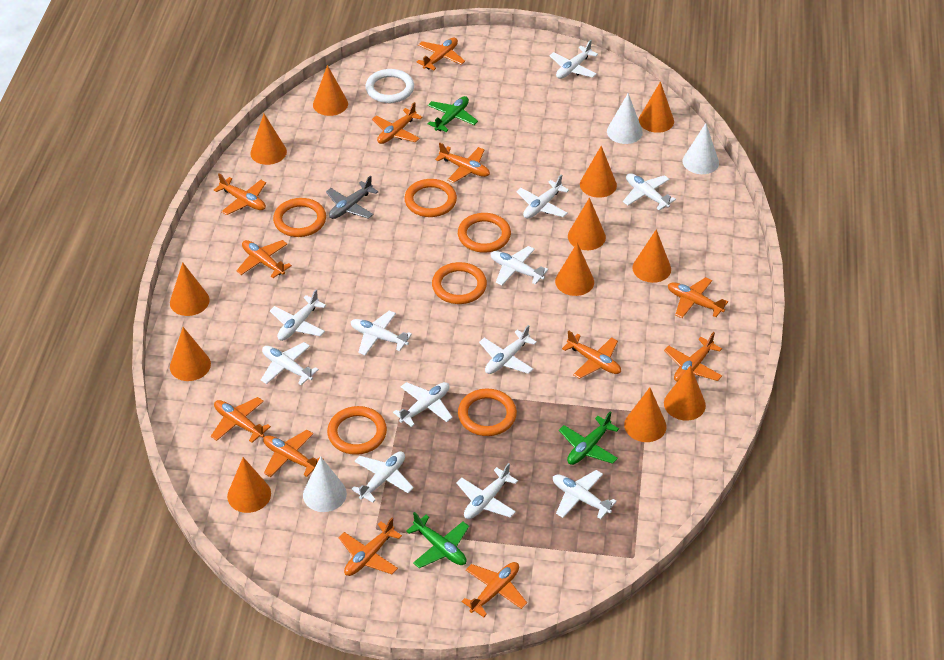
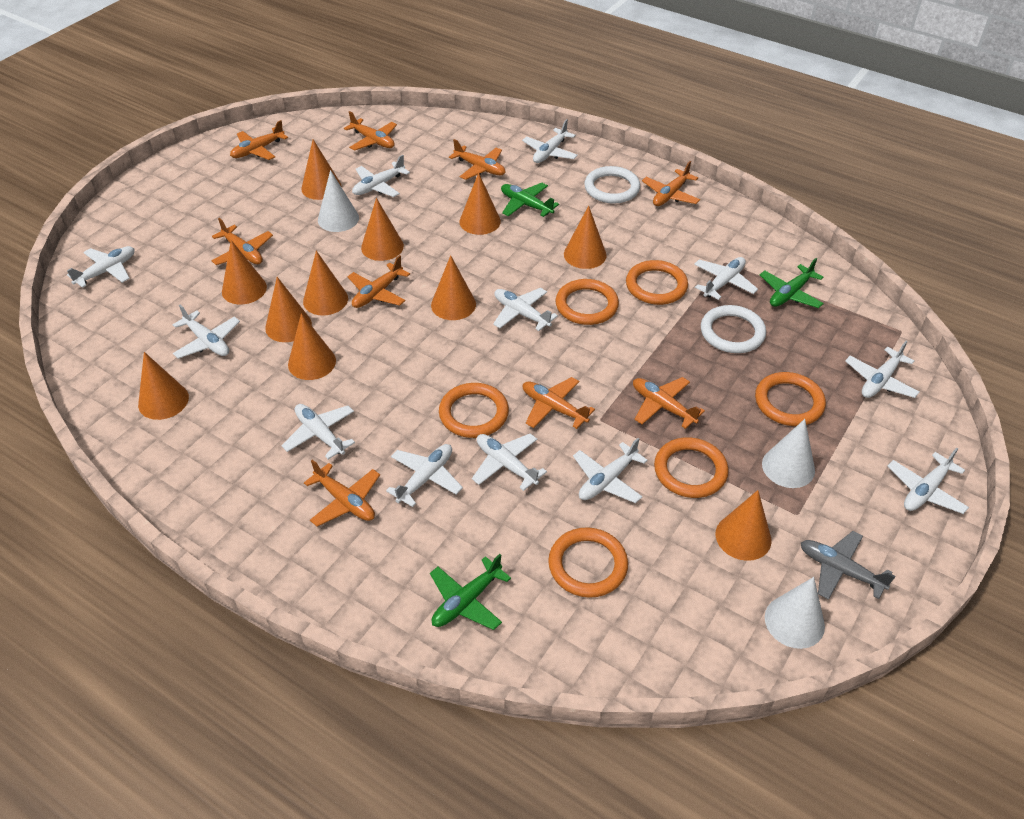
orange cone: [170,262,210,316] [170,327,211,381] [227,457,271,513] [250,114,287,165] [313,65,348,116] [555,242,594,296] [568,198,606,250] [580,146,617,198] [624,388,666,442] [632,229,671,283] [639,82,674,133] [664,366,706,421] = 12 -> [138,352,189,420] [222,240,267,304] [265,277,312,342] [288,313,336,380] [301,140,341,200] [303,251,348,315] [361,198,404,261] [431,255,476,320] [459,173,501,235] [564,206,607,269] [716,490,771,561] = 11
orange plane: [211,397,271,443] [214,173,266,215] [236,240,292,278] [263,430,324,477] [338,518,402,576] [372,102,423,144] [416,37,465,70] [435,143,490,183] [462,562,527,617] [562,330,621,379] [664,332,722,382] [668,277,728,318] = 12 -> [211,218,273,265] [230,120,288,160] [304,460,380,526] [344,111,397,151] [347,255,410,308] [449,139,505,180] [523,377,595,429] [633,377,705,429] [642,161,700,206] = 9
white ring: [365,69,414,103] = 1 -> [584,166,640,204] [701,305,766,353] = 2

